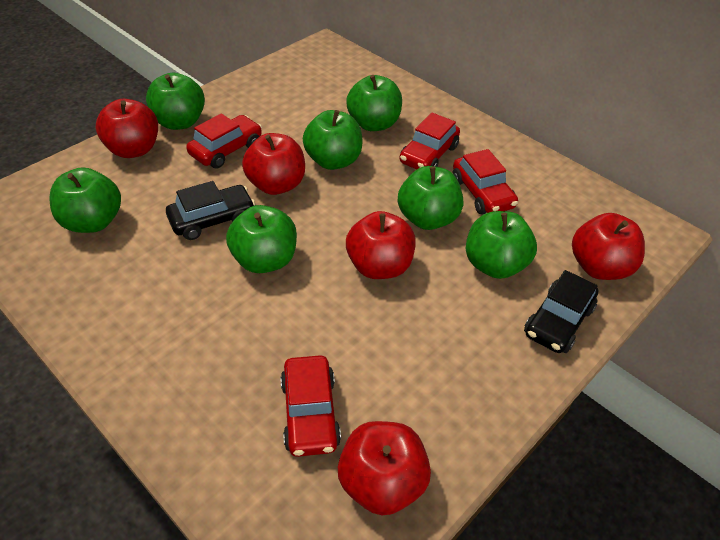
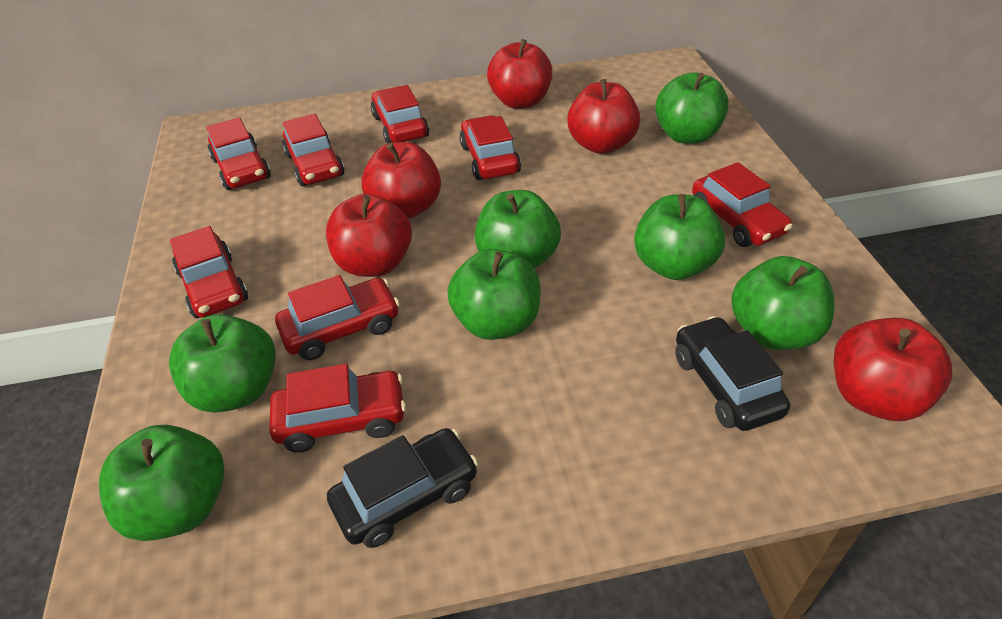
red car: [186,113,262,169] [280,355,341,457] [400,113,460,169] [452,149,518,215] = 4 -> [170,226,248,318] [207,117,271,190] [269,364,406,453] [275,275,400,360] [282,114,344,186] [371,85,429,144] [459,115,521,180] [692,162,793,247] = 8

